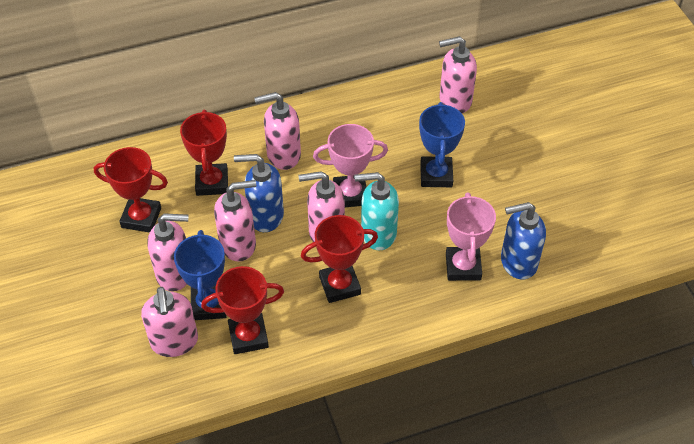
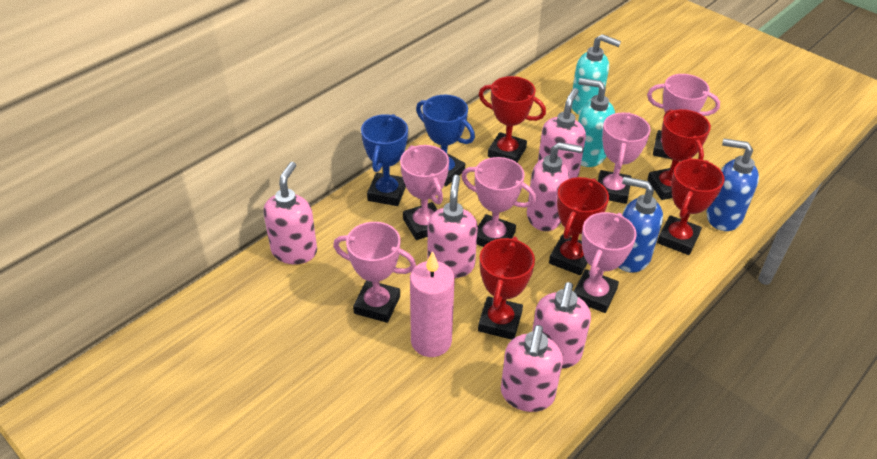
pink candle: none = 0 -> [410,251,455,357] = 1
pink trophy: [313,124,388,207] [446,192,496,281] = 2 -> [333,222,416,323] [400,145,449,240] [461,157,536,247] [574,212,637,313] [598,112,651,204] [647,74,720,160] = 6
red trophy: [94,147,168,233] [180,110,228,196] [201,266,284,354] [301,215,378,303] = 4 -> [478,76,546,162] [478,236,535,340] [549,177,609,275] [647,109,711,200] [657,159,725,255] = 5
turquoise soap dispenser: [354,172,399,250] = 1 -> [572,34,621,114] [578,78,615,167] = 2

